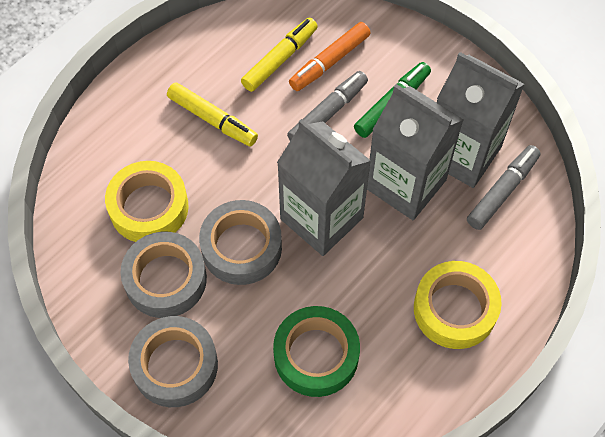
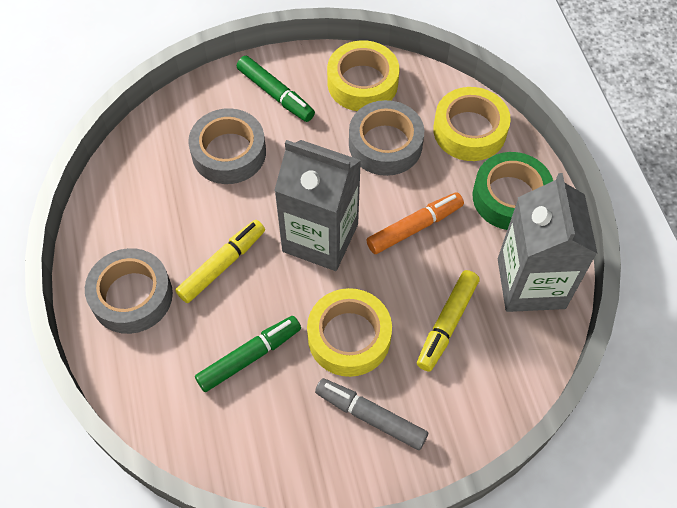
green marker: [354,62,431,138] = 1 -> [195,316,301,392] [237,56,315,122] = 2
grey carton: [277,119,371,256] [367,84,463,220] [437,52,525,188] = 3 -> [274,140,361,271] [498,173,598,312] = 2
grey marker: [287,71,368,141] [467,145,540,230] = 2 -> [315,378,428,450] = 1
yellow tape: [105,161,189,242] [414,261,502,349] = 2 -> [307,288,392,377] [327,40,399,111] [433,87,511,161] = 3

